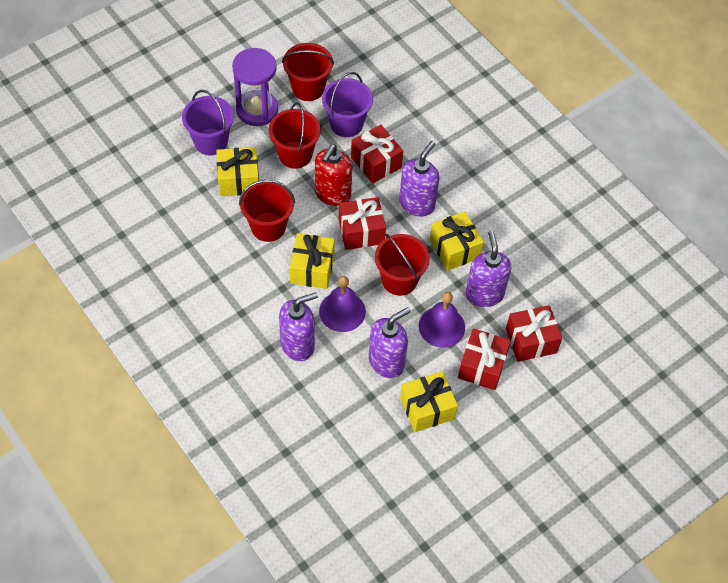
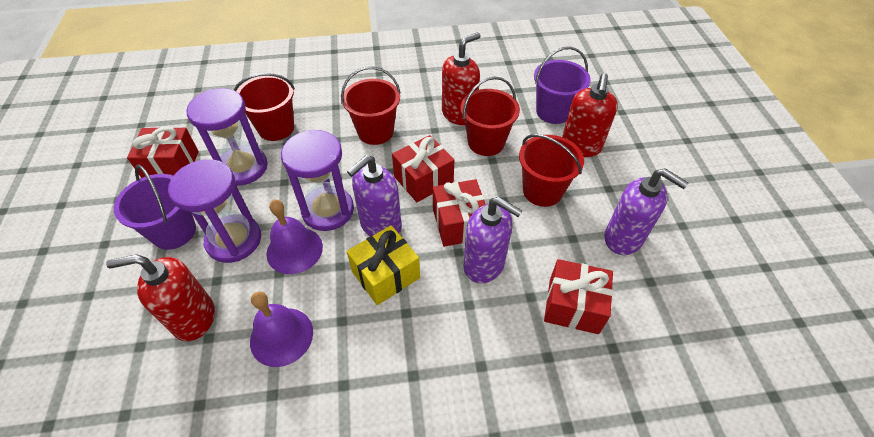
purple hourglass: [232,48,278,126] = 1 -> [168,159,261,263] [186,88,268,186] [281,129,354,231] = 3
purple soap dispenser: [279,292,318,361] [369,307,411,378] [399,141,439,217] [466,231,511,307] = 4 -> [347,155,402,236] [463,197,522,283] [605,168,689,255] = 3
red soap dispenser: [315,144,352,206] = 1 -> [106,254,215,341] [442,32,481,125] [562,73,618,157] = 3
yellow gift: [216,147,259,196] [290,233,335,289] [400,371,458,432] [430,211,484,271] = 4 -> [347,225,420,305] = 1

